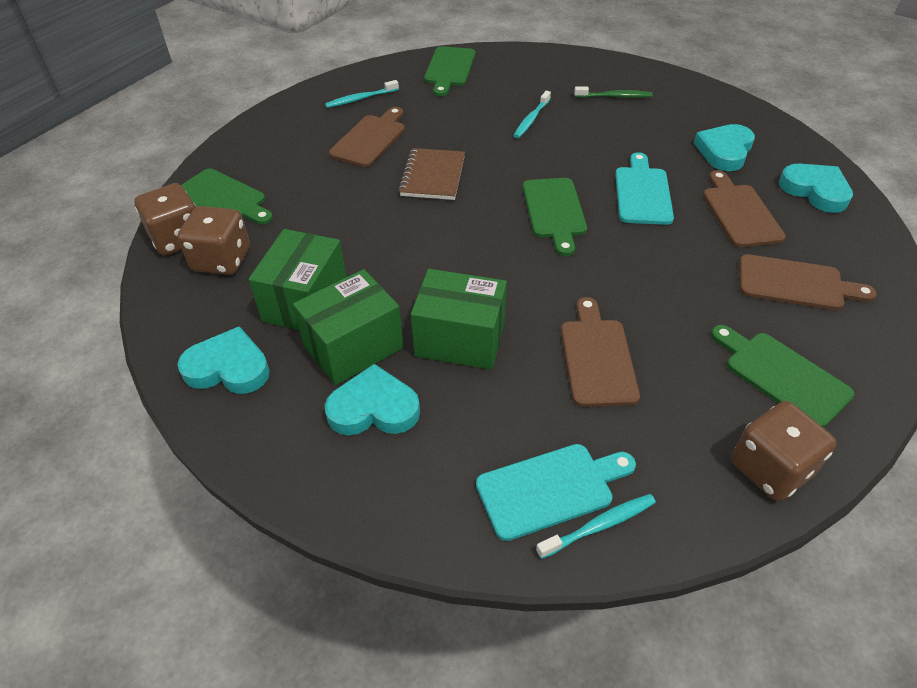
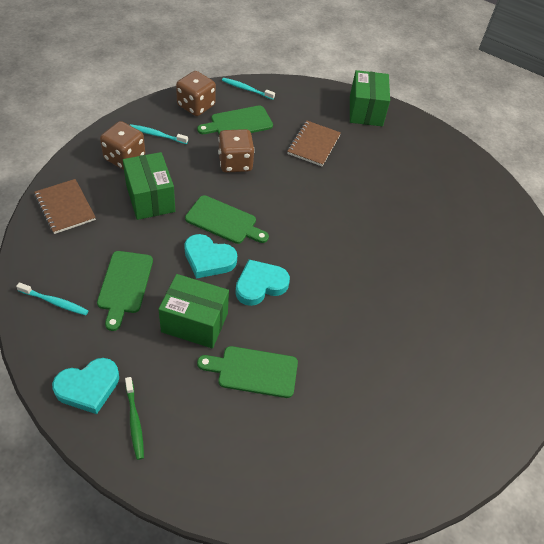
brown cutting board: [329,107,405,167] [561,297,640,407] [703,170,786,247] [739,254,877,310] = 4 -> none = 0
brown notebook: [398,148,465,200] = 1 -> [34,179,96,234] [287,121,341,166] = 2
turquoise cutting board: [476,444,636,541] [615,152,674,225] = 2 -> none = 0
turquoise heart: [177,326,270,394] [325,364,420,435] [694,124,755,171] [779,163,853,213] = 4 -> [52,358,119,414] [184,234,237,279] [235,259,290,306] = 3

